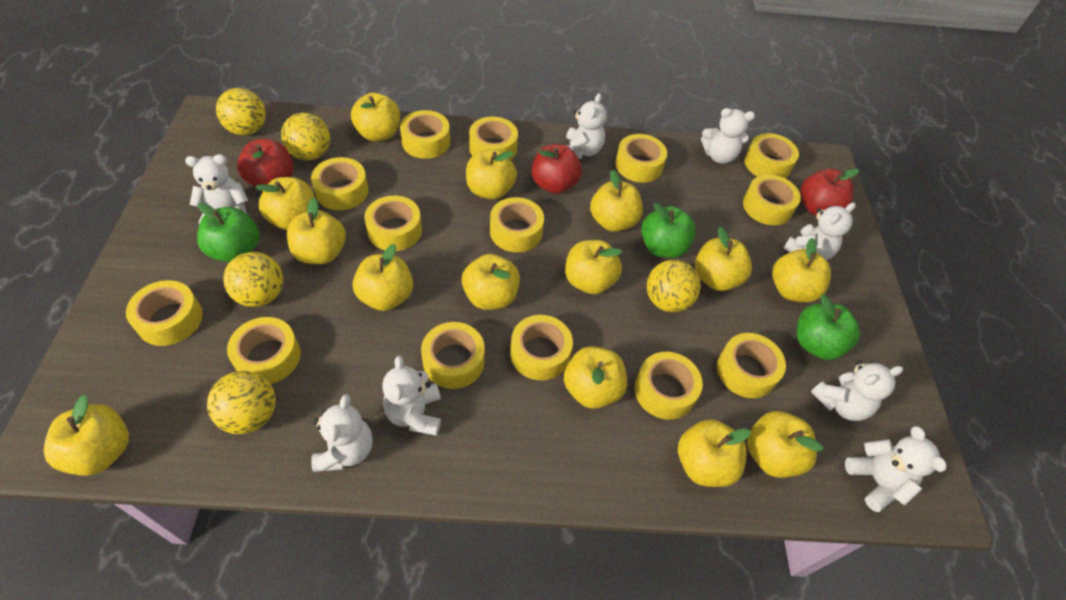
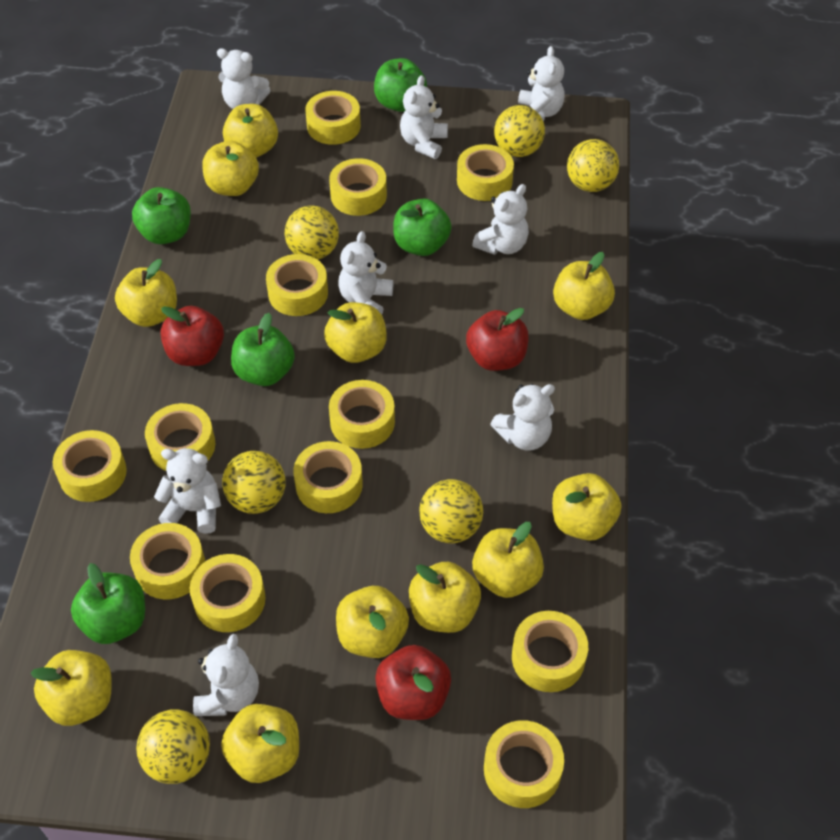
green apple: [197,202,260,262] [641,203,696,258] [797,294,860,360] = 3 -> [71,563,145,644] [132,187,191,244] [231,313,295,386] [374,58,427,112] [393,198,452,256] = 5
yellow apple: [44,395,129,476] [256,177,315,230] [287,198,346,264] [351,93,400,142] [353,244,413,311] [462,254,520,310] [466,149,517,200] [564,346,627,409] [565,240,622,294] [590,169,643,232] [678,419,751,487] [695,227,752,291] [747,411,823,478] [772,238,831,303] = 14 -> [31,650,112,726] [115,259,177,327] [202,141,259,196] [221,704,299,783] [223,104,278,158] [324,302,387,363] [336,586,409,658] [409,562,481,633] [472,522,544,598] [552,473,621,541] [553,252,615,320] = 11
yellow ball: [207,371,276,434] [216,88,266,135] [223,252,284,307] [281,113,330,160] [647,260,701,312] = 5 -> [136,709,210,784] [222,451,286,514] [285,205,339,260] [419,479,483,543] [494,105,545,157] [567,139,619,192] = 6
yellow tape: [126,280,203,346] [227,317,300,384] [311,157,368,210] [364,195,422,251] [400,110,450,159] [421,322,485,389] [469,117,518,160] [490,197,544,252] [510,315,573,380] [615,134,667,183] [634,352,703,420] [717,333,786,398] [743,174,801,225] [745,133,799,178] = 14 -> [53,430,127,502] [130,523,205,599] [145,403,215,471] [190,554,266,632] [266,254,328,316] [293,441,363,513] [305,91,361,145] [329,158,387,216] [329,380,395,449] [457,144,514,201] [484,720,564,808] [512,611,588,692] = 12

